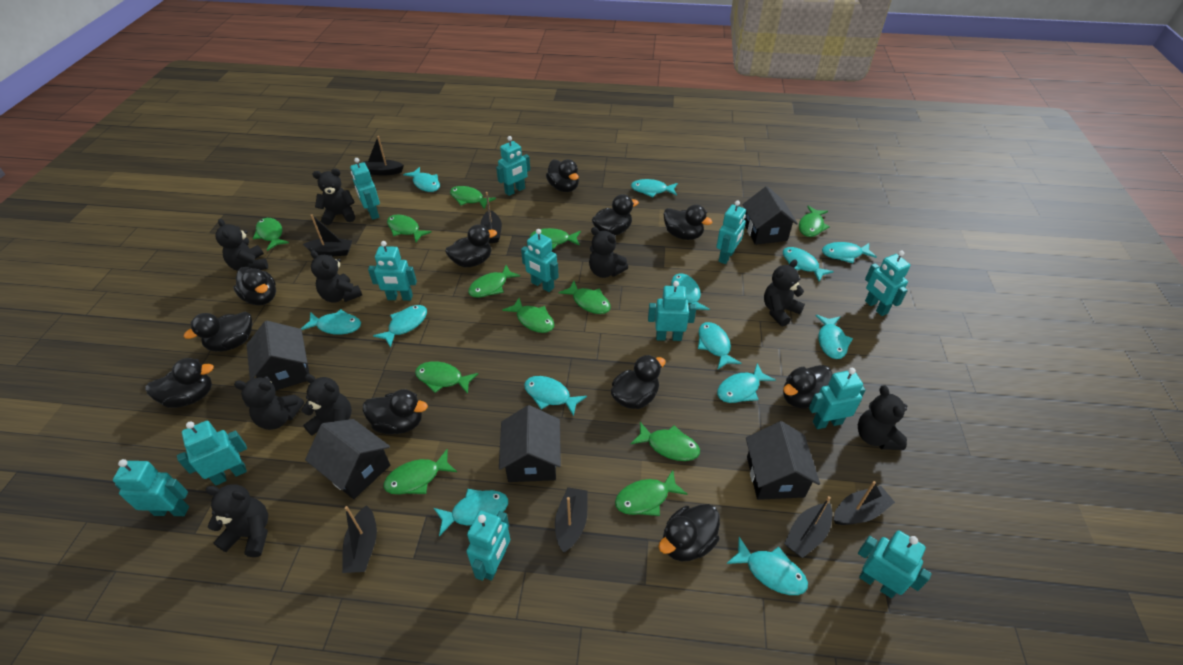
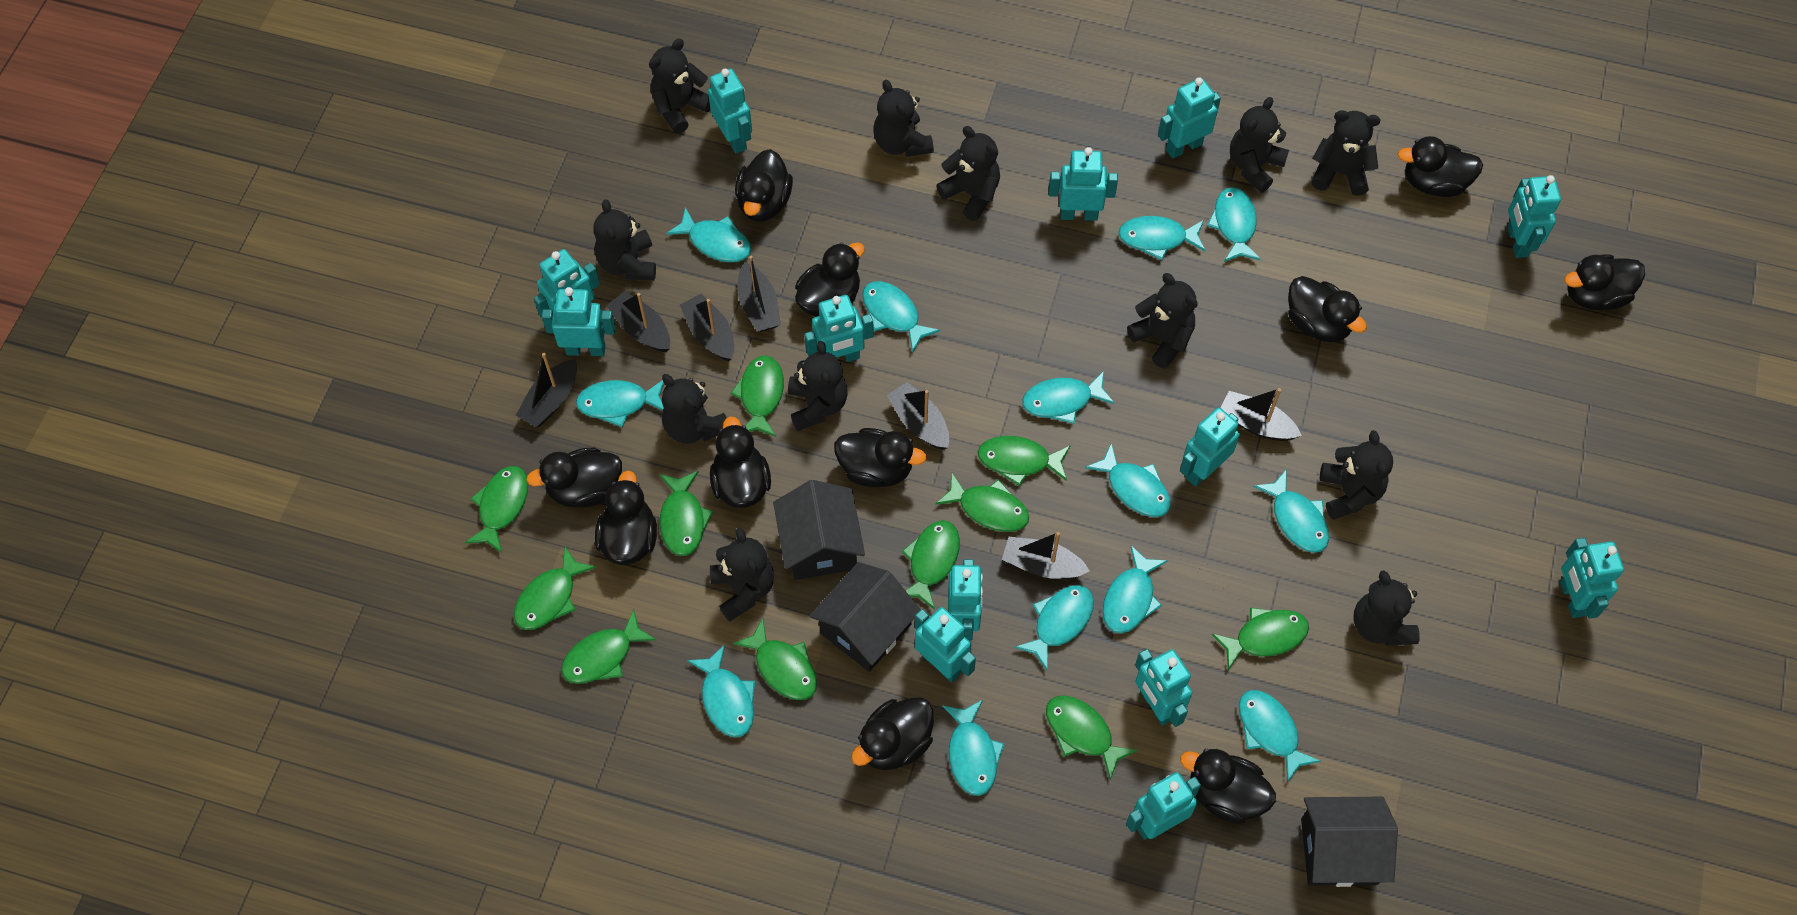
black house: [247,321,309,391] [305,419,390,499] [499,405,561,482] [743,186,798,245] [746,421,820,500] = 5 -> [773,480,865,580] [810,562,921,672] [1301,797,1398,887] = 3
black teddy bear: [206,484,268,557] [216,219,268,271] [234,376,304,430] [301,374,352,436] [311,250,362,303] [313,169,355,225] [589,227,628,278] [764,259,805,326] [858,385,907,450] = 9 -> [593,199,656,281] [649,38,710,134] [662,374,727,444] [710,527,774,622] [788,341,848,431] [873,80,934,157] [936,126,1000,221] [1127,273,1198,369] [1230,97,1289,193] [1312,110,1380,196] [1320,430,1393,520] [1354,570,1420,646] = 12
green fish: [253,218,289,251] [384,449,457,494] [387,214,432,242] [415,361,478,394] [450,186,496,209] [468,265,520,298] [502,298,554,333] [530,228,581,249] [559,281,611,314] [615,470,687,516] [630,422,700,461] [799,206,830,237] = 12 -> [465,466,528,553] [514,546,596,630] [561,610,656,684] [660,471,714,556] [730,355,784,437] [733,619,817,700] [901,520,960,610] [935,472,1029,532] [978,436,1070,486] [1046,696,1137,780] [1212,607,1309,670] = 11
turquoise robot: [113,459,189,516] [177,421,247,486] [350,158,380,220] [368,241,417,301] [466,511,510,581] [496,136,530,196] [521,229,559,292] [648,281,696,341] [716,200,746,264] [809,368,866,429] [858,531,932,598] [865,251,910,316] = 12 -> [534,249,600,318] [542,287,616,356] [708,69,752,154] [804,295,874,362] [915,607,976,683] [948,559,983,641] [1049,147,1118,221] [1126,772,1201,840] [1135,649,1192,727] [1158,77,1221,159] [1180,407,1240,487] [1507,175,1561,258] [1560,538,1624,619] = 13

